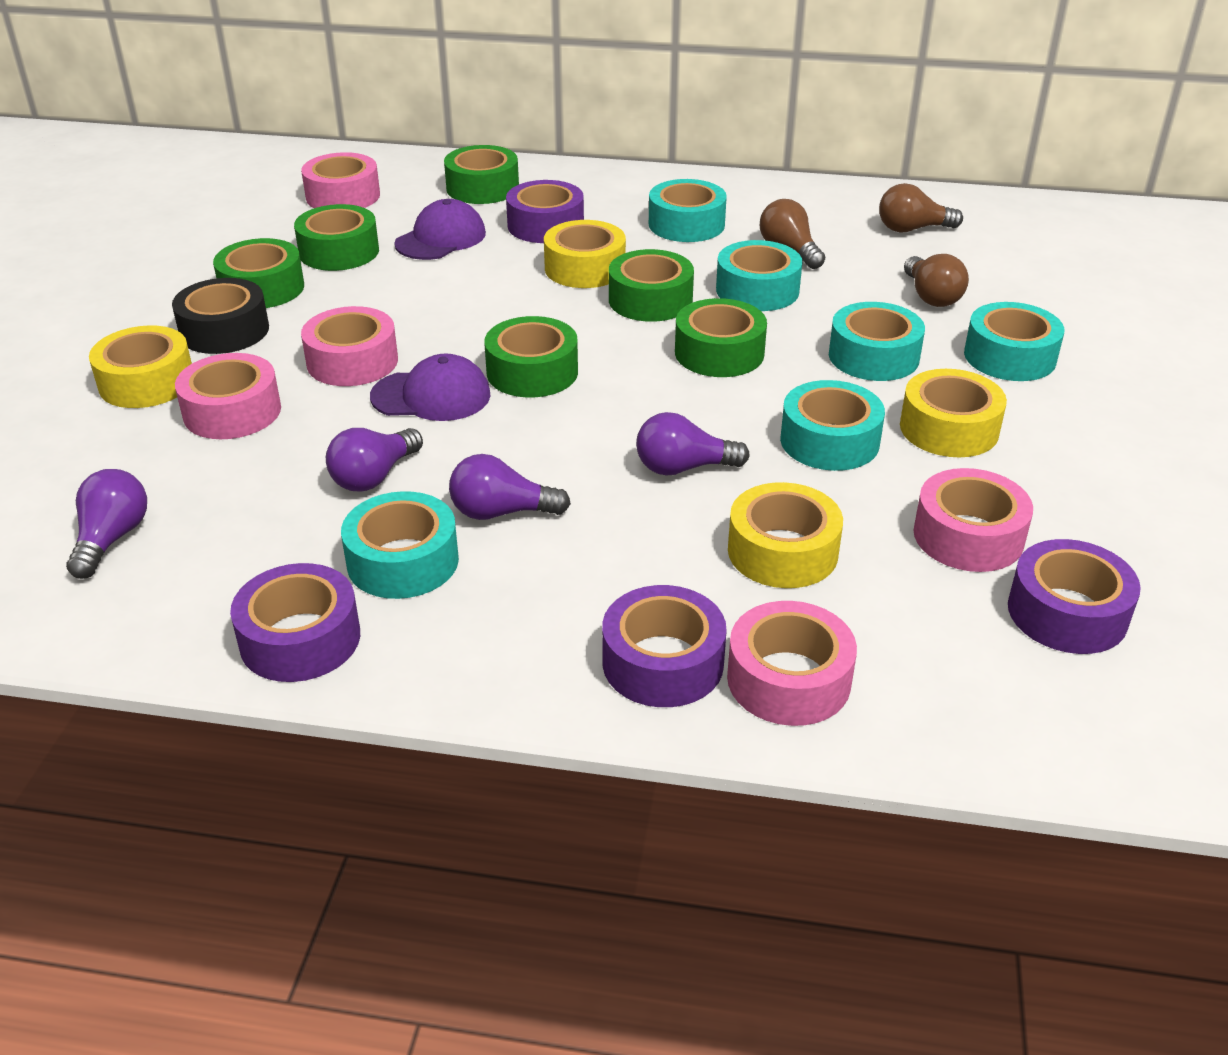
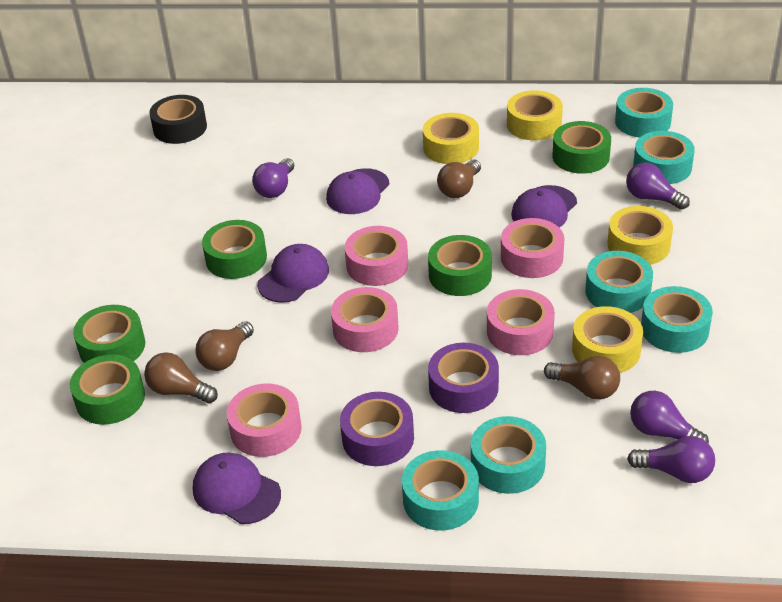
brown light bulb: [760,199,825,269] [879,183,963,233] [904,254,969,307] = 3 -> [144,352,218,403] [195,321,254,371] [437,159,481,198] [544,356,620,400] = 4
green tape: [213,238,304,308] [294,204,379,271] [444,145,519,204] [484,316,578,398] [609,249,694,322] [675,298,767,377] = 6 -> [70,354,145,425] [73,305,145,363] [202,220,267,279] [428,235,492,296] [553,121,611,174] = 5
purple cap: [370,354,490,421] [394,199,486,260] = 2 -> [193,453,281,524] [257,244,329,303] [326,168,389,214] [511,185,577,228] = 4
purple tape: [230,563,360,682] [506,180,584,243] [602,585,727,707] [1008,539,1141,654] = 4 -> [340,392,414,466] [428,343,499,413] = 2

